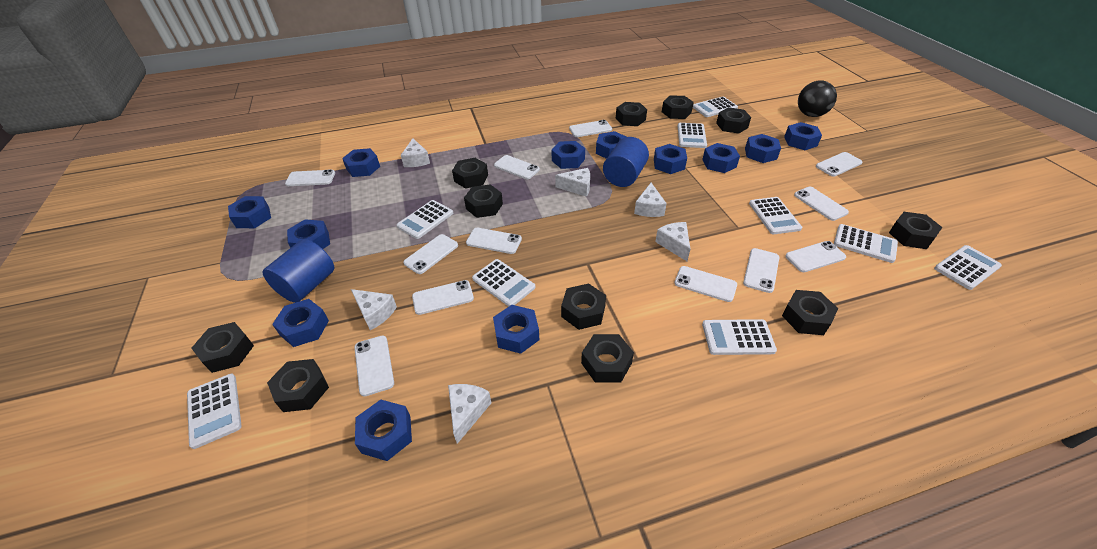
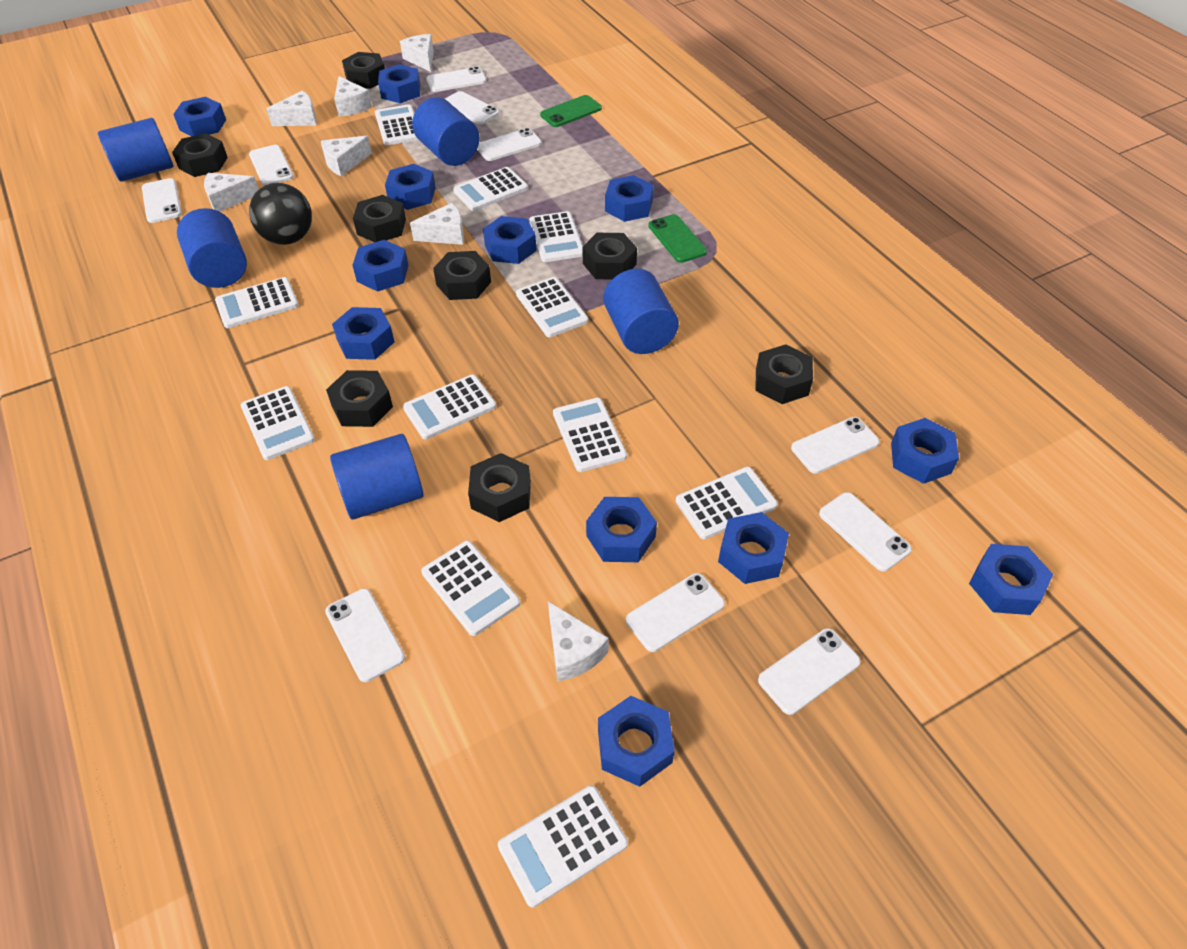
black nut: [192,322,254,373] [267,359,329,412] [452,158,488,189] [464,184,503,218] [561,283,606,330] [581,334,634,383] [616,102,647,126] [662,96,694,119] [716,107,751,134] [782,290,839,335] [889,212,943,249] = 11 -> [172,133,228,177] [326,370,393,427] [342,52,385,89] [353,195,406,242] [433,251,491,300] [468,453,531,522] [582,233,637,279] [755,344,813,404] = 8
blue cylinder: [262,239,334,303] [603,137,649,187] = 2 -> [98,118,174,182] [177,208,247,288] [330,434,424,520] [412,97,479,166] [603,269,679,354] = 5
green phone: none = 0 -> [540,95,602,127] [648,214,707,263] = 2
white calculator: [187,374,242,449] [397,200,453,239] [472,259,535,307] [678,123,707,148] [693,97,738,117] [702,319,777,355] [749,197,802,234] [834,224,898,263] [934,245,1002,290] = 9 -> [215,277,299,328] [241,386,315,460] [375,104,419,145] [403,375,496,440] [421,541,520,636] [453,167,528,211] [498,785,628,908] [516,277,588,337] [529,211,583,262] [553,398,627,472] [676,467,778,539] = 11
white cheese: [351,289,397,330] [401,138,430,167] [448,384,492,444] [555,168,590,197] [634,183,667,217] [655,222,690,261] = 6 -> [204,173,259,212] [267,91,317,126] [321,136,372,176] [334,76,372,117] [400,34,434,72] [410,203,464,245] [548,601,609,681] = 7
white phone: [285,170,335,186] [354,336,394,396] [403,234,458,274] [412,280,474,315] [466,228,522,254] [494,155,540,179] [569,120,612,137] [675,266,737,302] [743,248,780,293] [785,241,846,272] [794,187,849,221] [816,152,862,177] = 12 -> [142,178,182,223] [249,145,294,186] [325,589,405,682] [426,67,486,92] [445,91,499,124] [477,128,542,161] [626,573,725,652] [758,628,860,715] [791,417,879,474] [819,492,912,572] = 10

